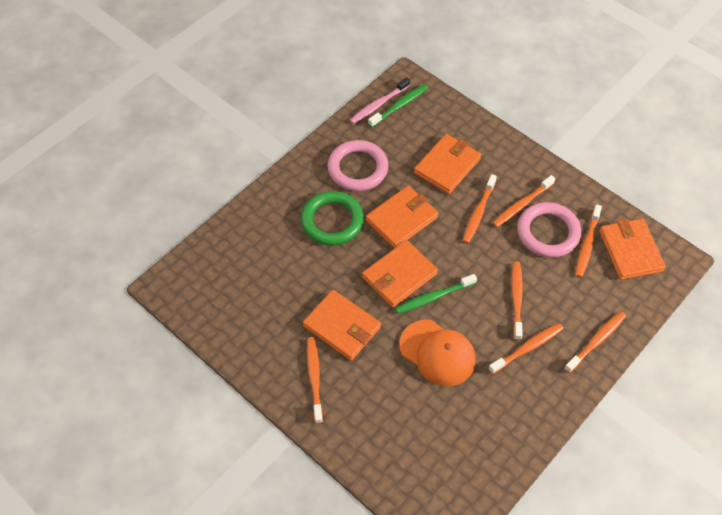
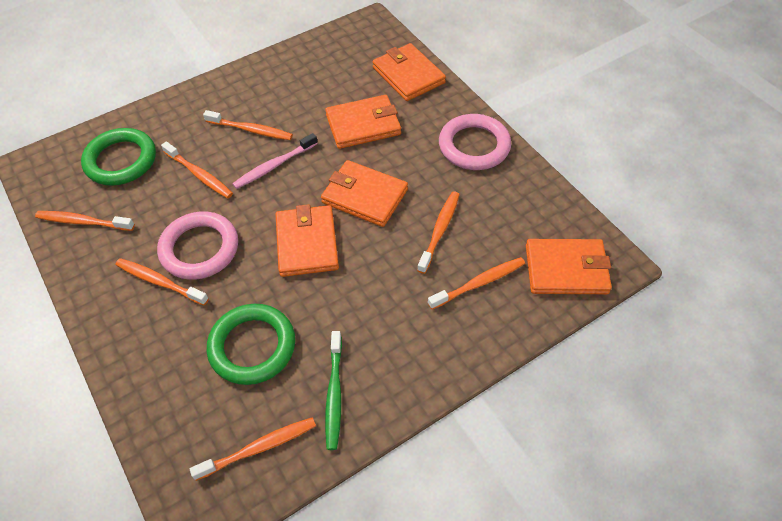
green ring: [301,191,364,246] = 1 -> [81,128,156,186] [207,304,295,385] = 2
green toothbrush: [368,84,428,127] [395,274,477,314] = 2 -> [325,331,342,450] = 1
orange cap: [400,320,476,386] = 1 -> none = 0

